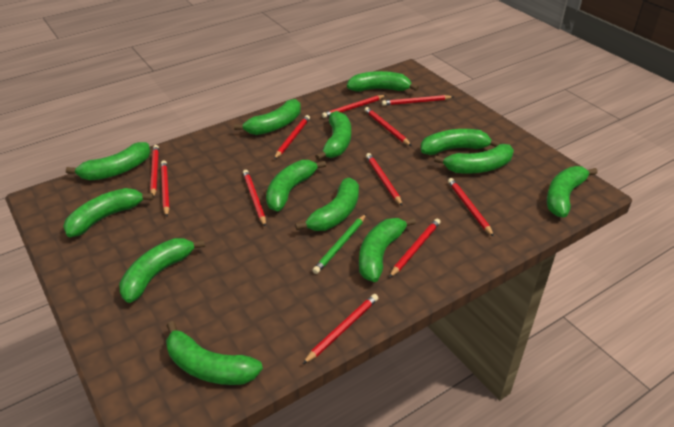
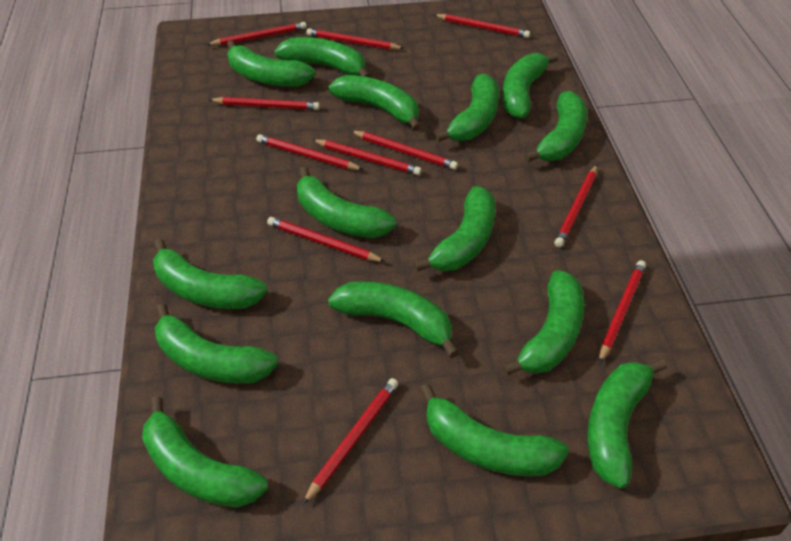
green banana: [63,188,154,237] [66,142,150,180] [119,238,205,303] [166,321,263,385] [234,99,301,135] [266,160,326,211] [295,178,359,231] [315,111,351,161] [347,71,419,92] [359,217,416,282] [421,129,501,155] [434,144,514,174] [547,166,598,217] = 13 -> [142,396,268,508] [153,239,267,309] [155,303,278,384] [227,40,316,87] [274,37,370,78] [297,167,396,238] [328,75,421,131] [328,281,459,358] [413,186,495,272] [419,384,569,476] [434,74,499,142] [502,53,559,119] [502,270,584,376] [524,91,587,163] [587,359,667,488] = 15
green pencil: [313,214,366,274] = 1 -> none = 0

